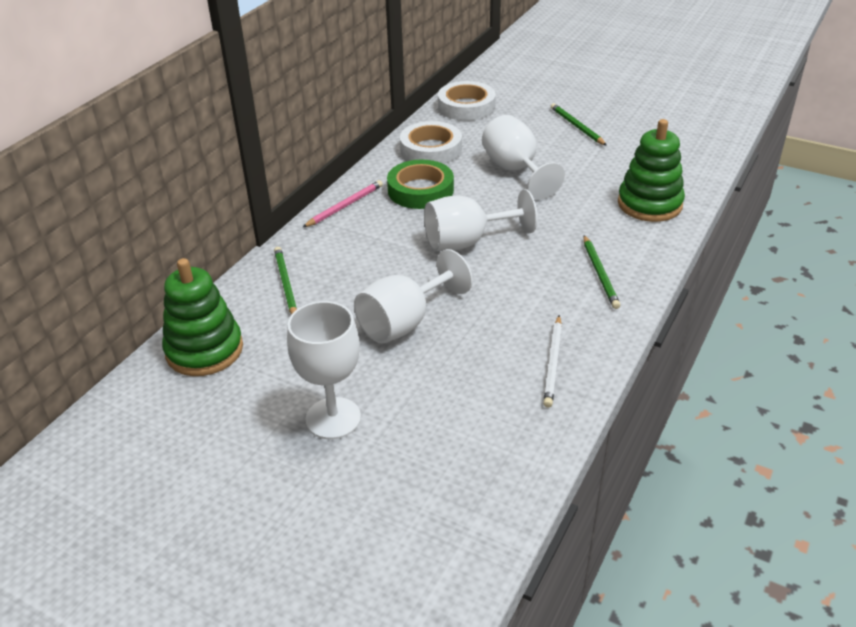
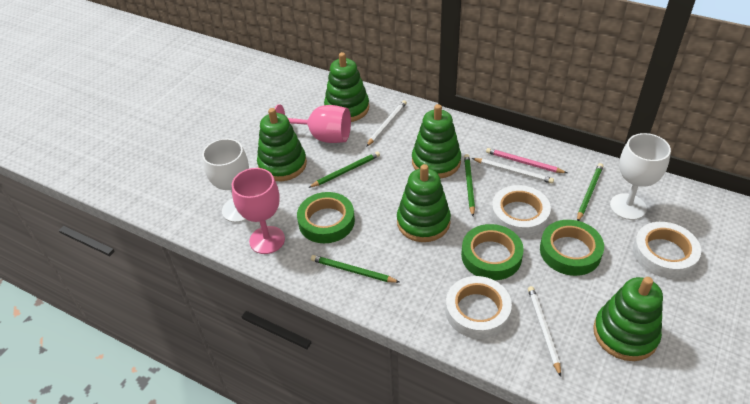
green pencil: [274,247,297,315] [551,103,607,146] [583,235,620,309] = 3 -> [308,152,380,188] [311,255,399,283] [464,154,475,216] [577,163,603,221] = 4
green stacking toy: [162,258,243,376] [618,119,685,222] = 2 -> [257,108,307,181] [324,52,369,122] [397,164,451,242] [412,104,461,179] [593,277,663,361] = 5
green tape: [387,160,454,209] = 1 -> [297,192,355,243] [461,224,524,280] [540,220,604,276] = 3
pink goblet: none = 0 -> [232,168,285,254] [274,104,351,143] = 2
white goblet: [287,301,361,439] [354,249,473,344] [424,189,537,251] [482,115,565,200] = 4 -> [202,139,249,222] [610,133,671,220] = 2
white pencil: [543,315,562,408] = 1 -> [366,100,407,147] [472,158,554,184] [528,286,561,377] = 3
white tape: [400,121,462,164] [438,81,496,121] = 2 -> [446,276,512,339] [491,185,551,237] [633,222,701,278] = 3

